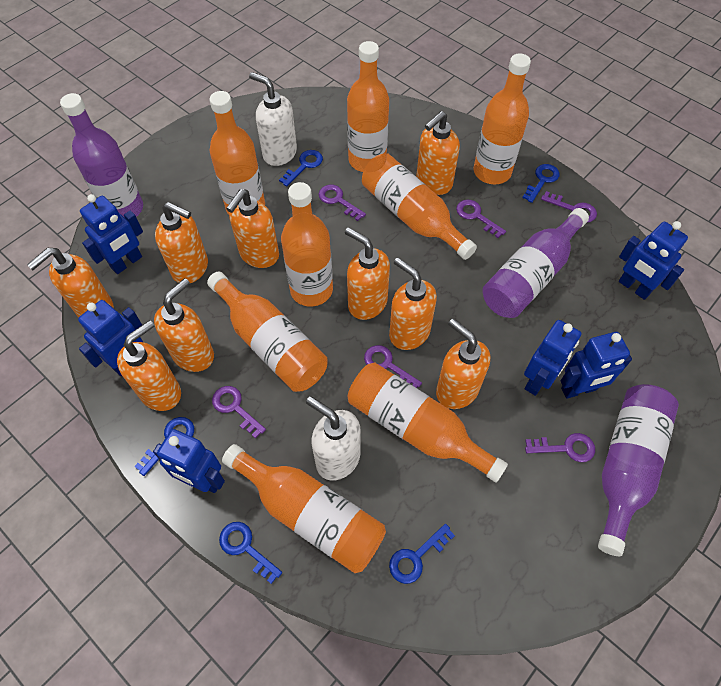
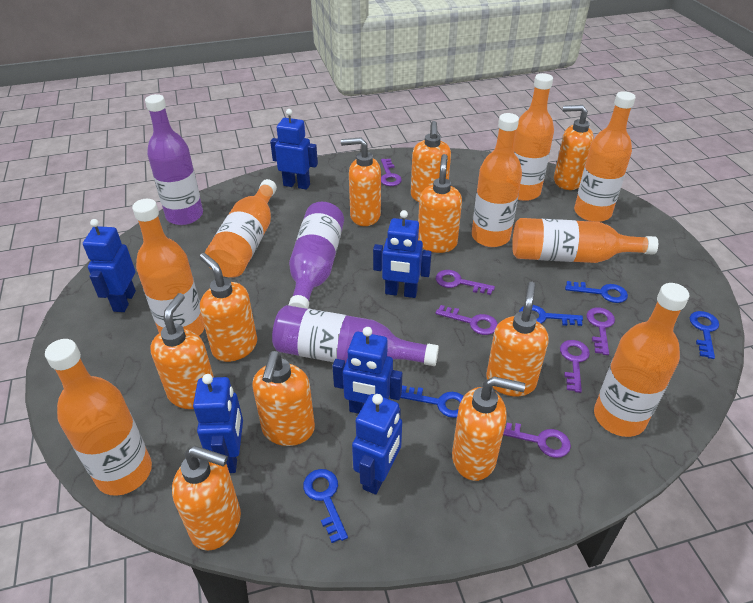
orange soap dispenser: [27,248,114,318] [117,320,181,411] [154,278,214,372] [155,202,208,283] [226,189,279,268] [345,227,390,320] [389,258,437,350] [416,111,460,195] [436,319,490,409] = 9 -> [150,293,214,409] [172,446,241,551] [200,253,257,362] [252,351,315,446] [341,137,381,226] [411,121,451,202] [418,154,462,253] [452,376,525,481] [486,282,549,396] [554,105,594,190] = 10
white soap dispenser: [249,72,297,166] [306,396,360,481] = 2 -> none = 0

